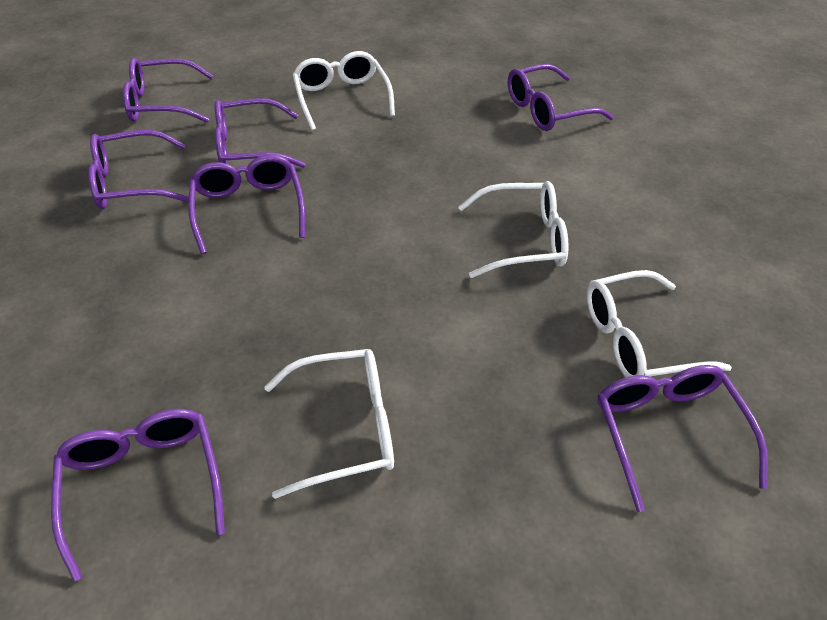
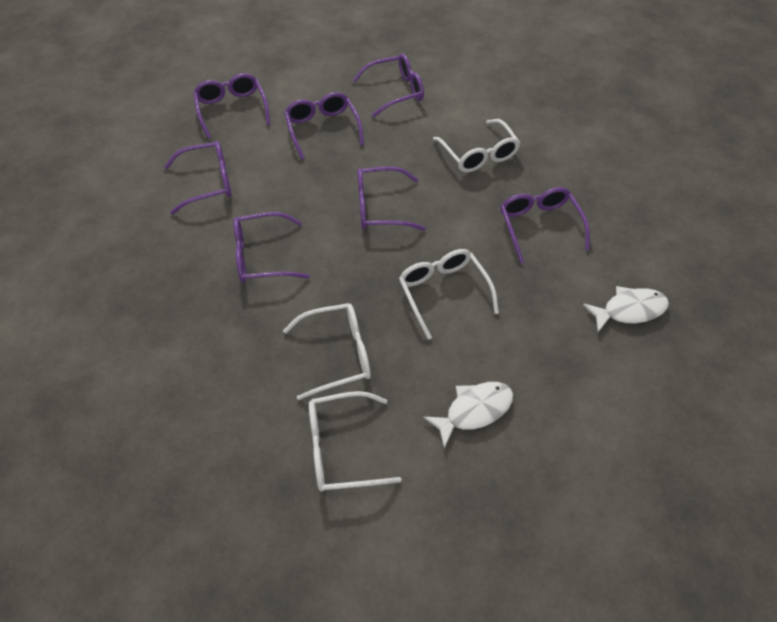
white fish: none = 0 -> [423,382,513,448] [583,286,669,332] = 2

